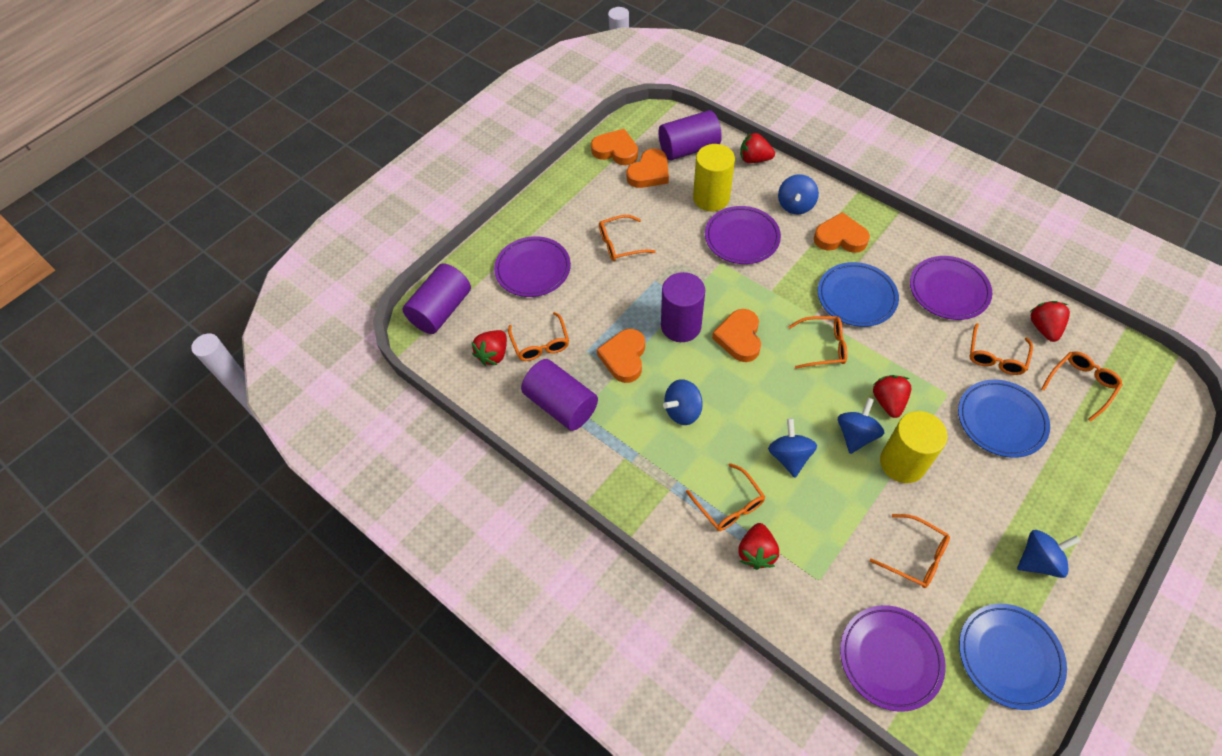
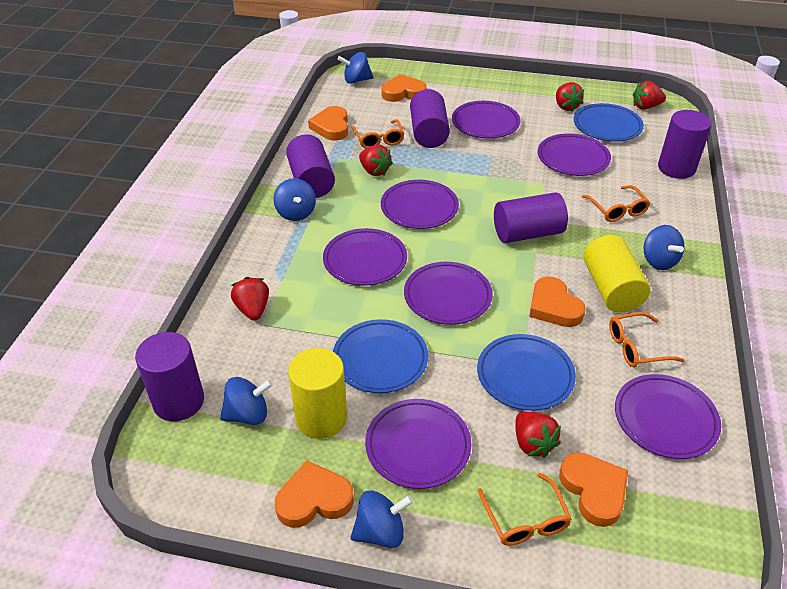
orange glasses: [508,312,569,361] [599,215,656,261] [686,463,765,531] [788,316,847,369] [870,514,950,588] [969,323,1033,375] [1041,351,1123,422] = 7 -> [352,119,405,149] [478,473,572,546] [582,185,650,222] [609,312,684,367] = 4
purple cylinder: [403,263,471,334] [521,359,598,431] [659,110,722,160] [661,272,705,342] = 4 -> [135,332,204,421] [286,134,335,198] [410,89,450,148] [494,192,568,243] [658,110,712,179] = 5
purple plate: [494,236,571,297] [705,206,781,264] [840,605,946,712] [910,256,992,320] = 4 -> [323,228,407,286] [365,399,471,489] [381,180,459,229] [404,262,493,325] [452,101,520,138] [538,134,611,176] [615,374,721,459] = 7

